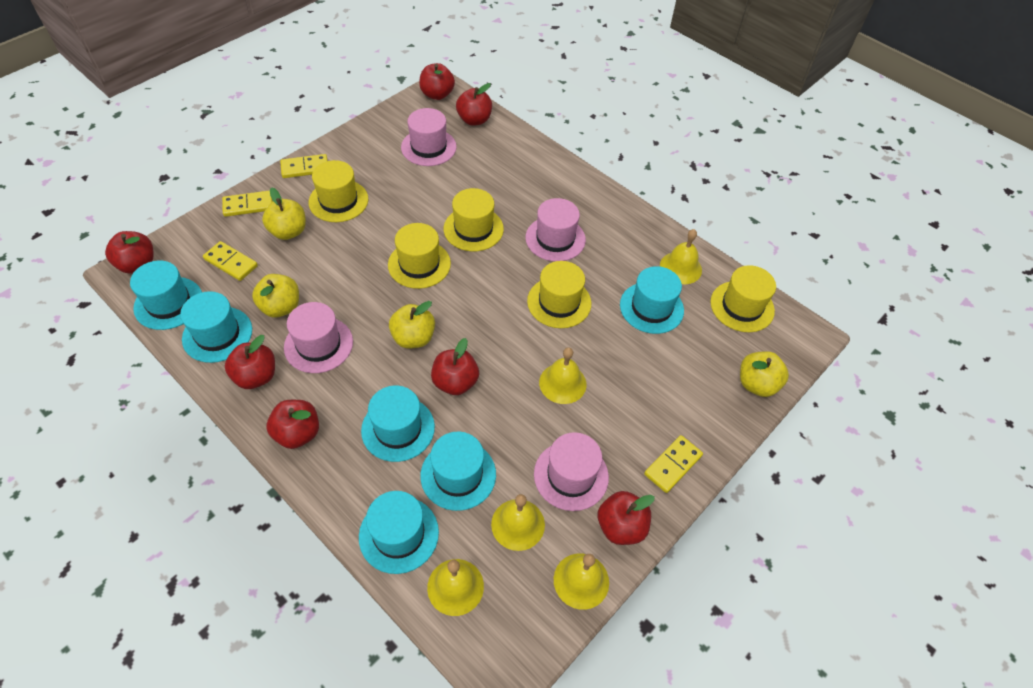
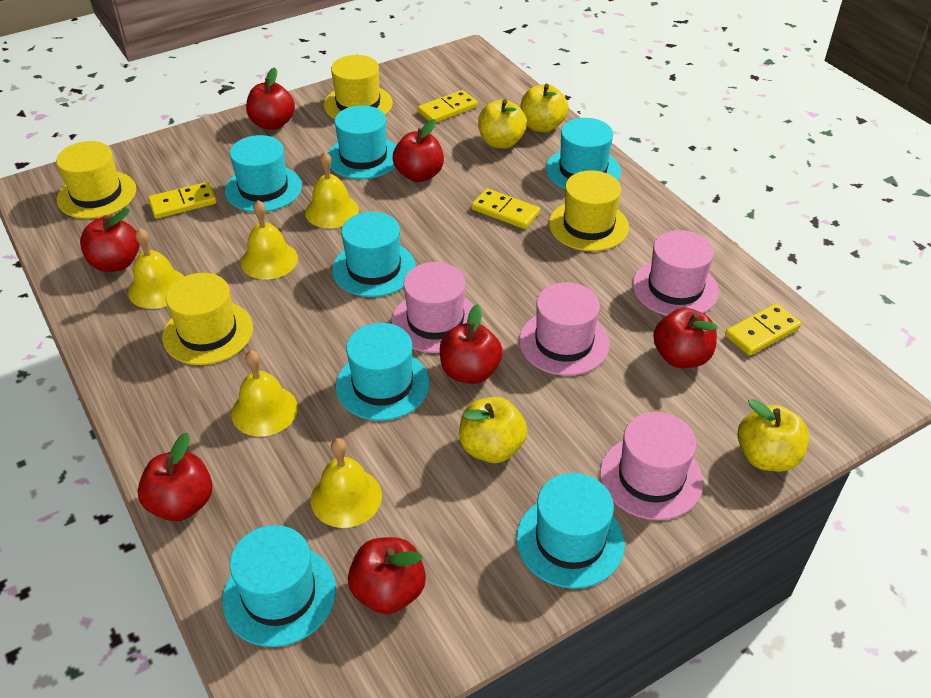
turquoise hat: [130,261,202,330] [180,291,252,363] [359,491,439,574] [361,385,435,462] [420,432,496,511] [620,266,684,334] = 6 -> [222,525,336,647] [225,135,302,212] [328,105,396,179] [332,212,416,297] [336,323,430,421] [516,473,625,589] [546,118,621,189] = 7
yellow hat: [309,160,368,222] [388,223,451,289] [444,188,504,252] [527,261,591,328] [710,265,776,332] = 5 -> [56,141,136,219] [162,273,253,365] [324,55,393,119] [549,170,629,251] = 4

